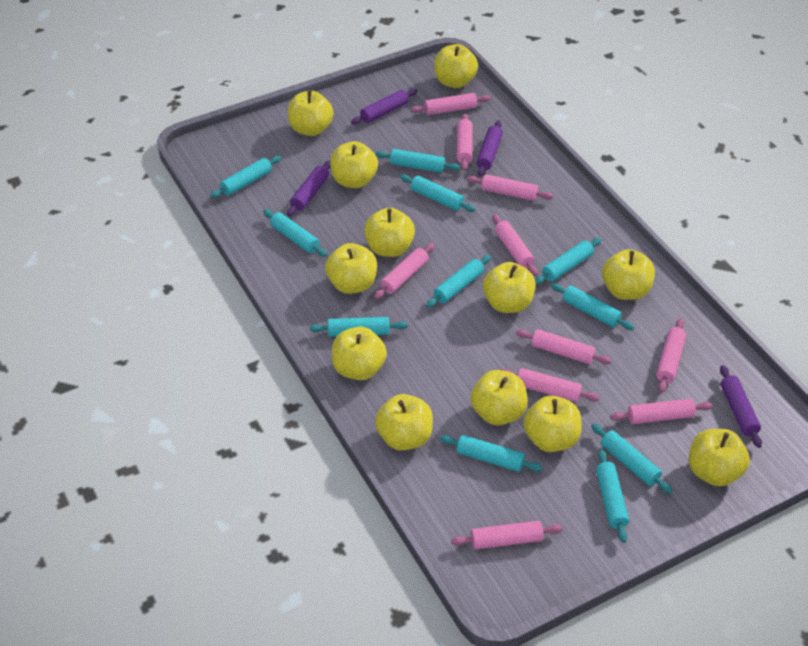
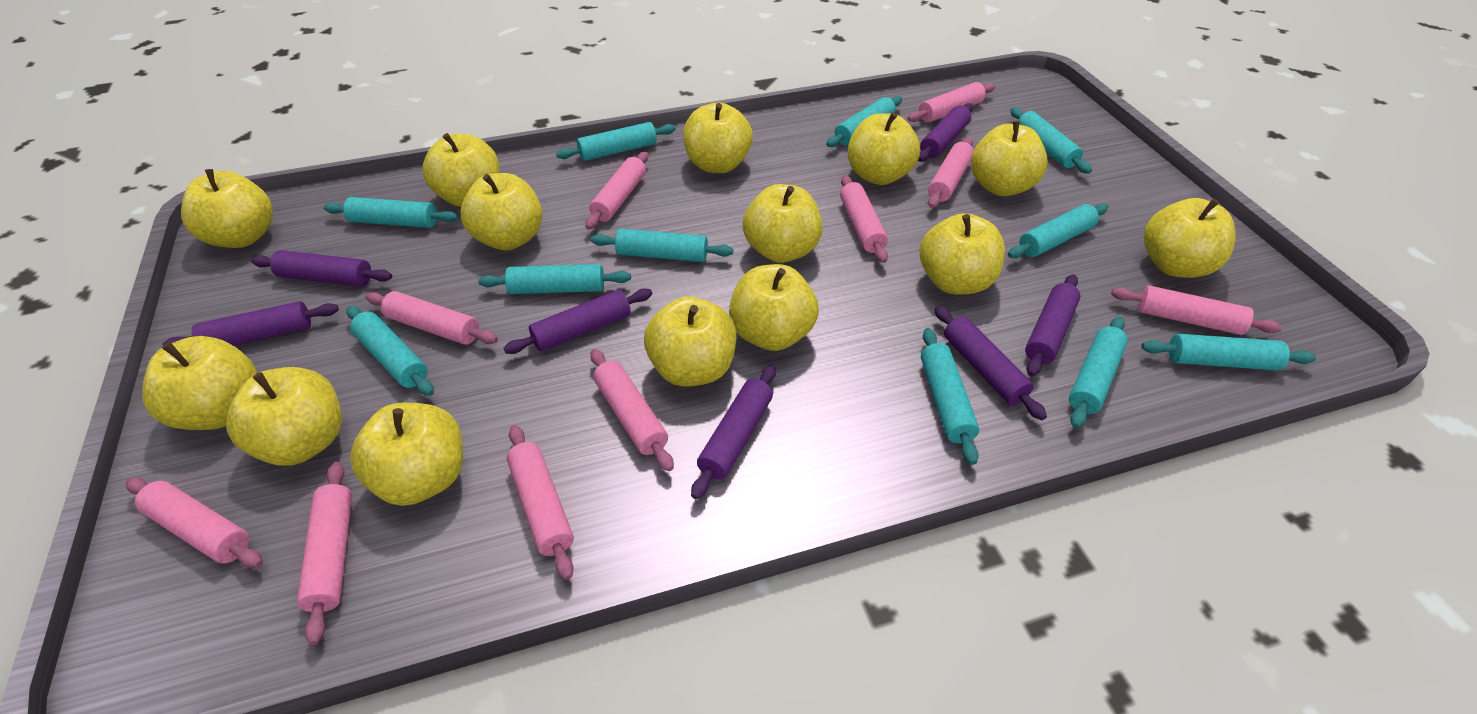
purple rolling pin: [287,160,331,216] [351,89,418,124] [476,120,503,176] [720,365,762,448] = 4 -> [162,301,339,346] [251,250,392,287] [503,288,652,354] [691,365,776,499] [918,103,973,162] [934,306,1047,420] [1025,274,1081,376] = 7
yellow apple: [288,90,334,136] [325,243,377,294] [330,141,378,188] [332,327,387,380] [364,208,415,257] [375,394,433,451] [434,44,478,88] [470,370,528,425] [483,262,536,313] [523,396,582,452] [602,249,655,300] [689,429,750,486] = 12 -> [142,336,257,430] [181,169,273,248] [226,367,342,466] [350,403,463,506] [422,133,499,207] [461,173,543,251] [644,297,736,387] [683,103,753,173] [729,264,819,351] [743,184,823,263] [848,112,920,185] [920,213,1005,294] [971,121,1048,196] [1144,198,1236,278] = 14

